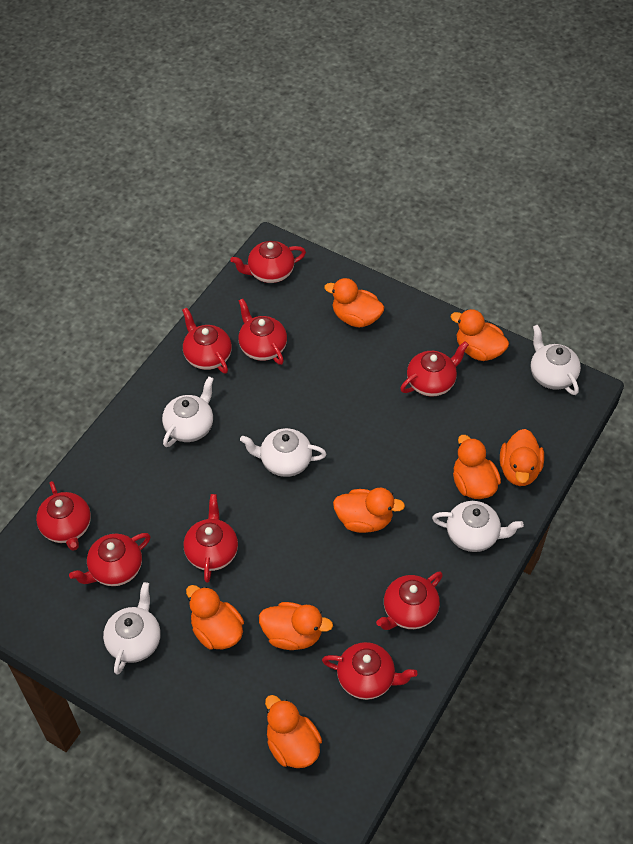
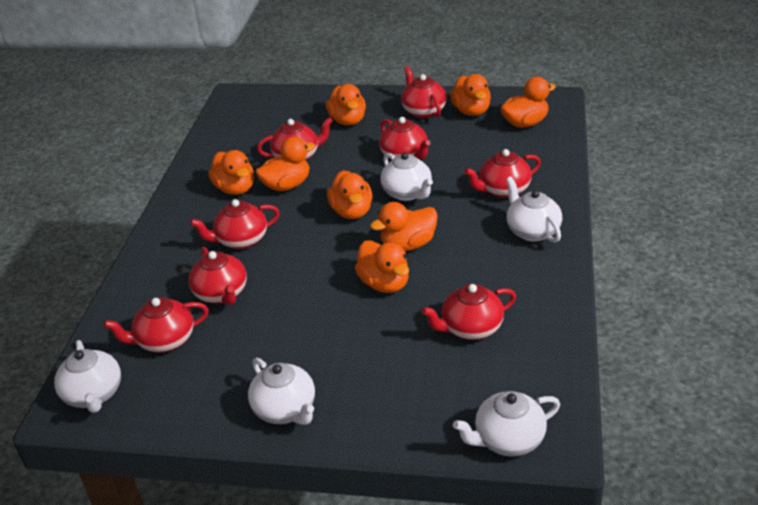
red teapot: [36,481,91,551] [69,533,150,586] [182,307,232,374] [184,494,238,583] [230,241,306,283] [238,299,287,365] [322,642,418,700] [376,571,443,630] [400,341,469,396] = 9 -> [103,297,209,353] [188,247,247,305] [190,199,280,249] [257,117,333,160] [379,117,430,160] [401,66,447,118] [421,284,516,340] [464,149,541,198] = 8

